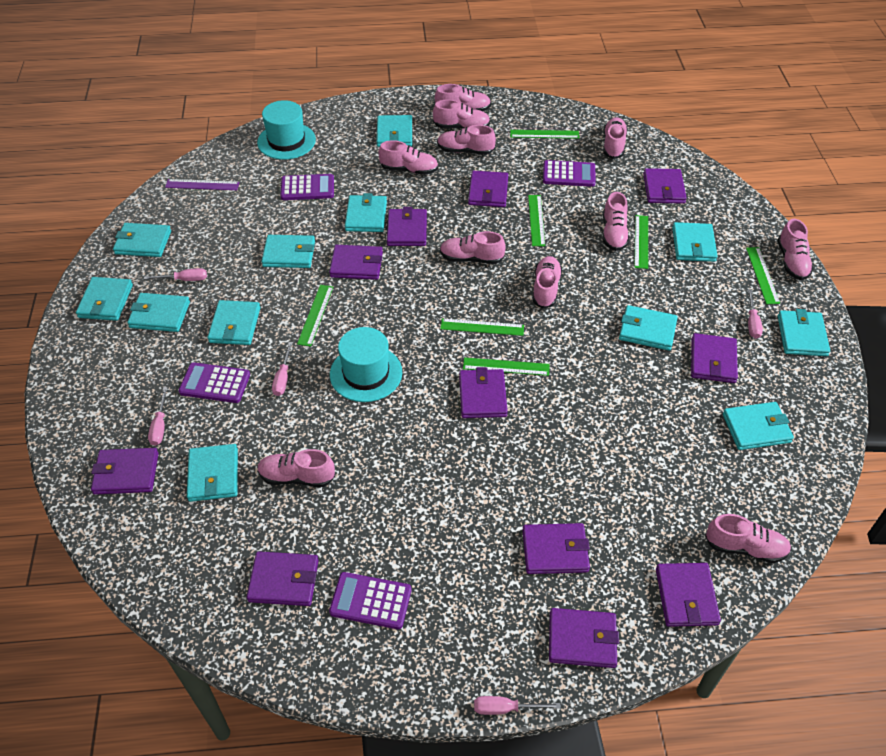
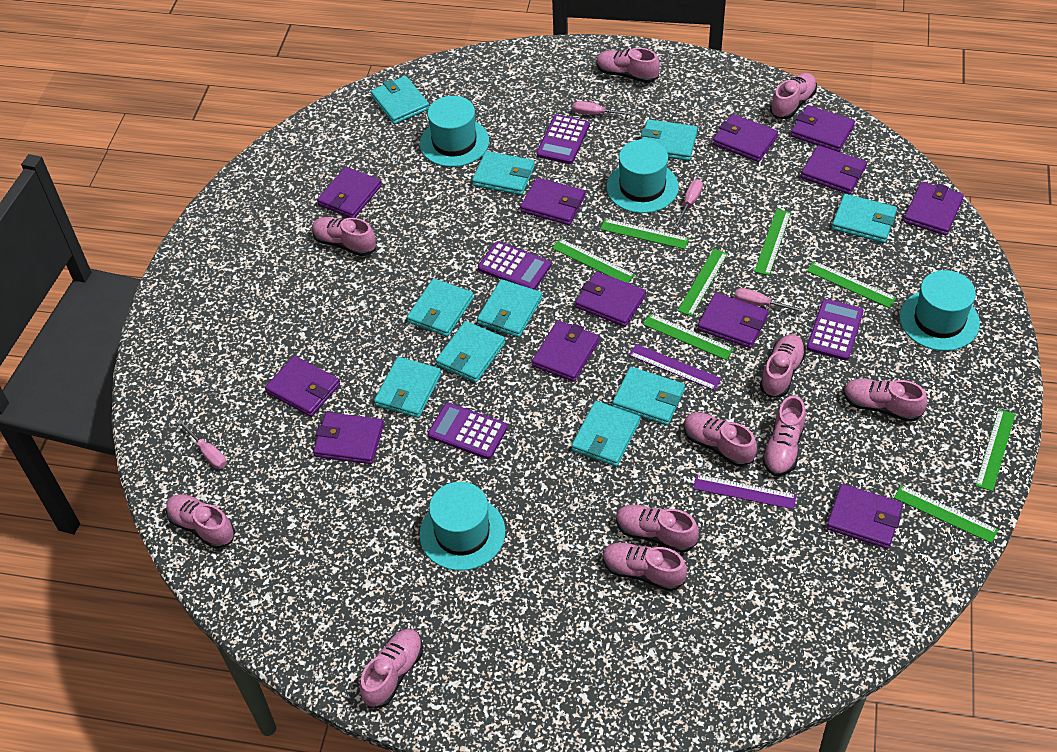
green ruler: [297,285,333,347] [440,318,524,336] [463,357,550,376] [510,130,579,139] [528,195,545,246] [634,215,648,269] [746,247,780,304] = 7 -> [552,239,635,283] [600,219,689,249] [643,314,733,360] [678,249,728,316] [754,209,791,276] [807,261,897,308] [894,485,998,543] [975,409,1015,491] = 8
pink screwdriver: [144,268,207,281] [148,387,168,446] [272,342,293,396] [474,696,561,715] [748,289,763,339] = 5 -> [177,420,227,469] [573,101,636,116] [674,179,703,228] [734,288,806,313] = 4
purple ruler: [165,179,239,190] = 1 -> [629,344,722,391] [693,474,796,509] = 2
purple wallet: [91,448,159,495] [247,551,319,606] [329,245,383,280] [387,207,427,246] [459,367,508,418] [468,171,508,207] [523,523,590,574] [549,608,619,668] [643,168,687,204] [656,563,721,627] [691,333,738,383] = 11 -> [265,356,340,417] [313,412,384,464] [317,167,382,218] [520,177,585,225] [532,321,599,382] [575,272,646,327] [698,293,768,348] [713,114,778,162] [791,105,855,152] [801,145,867,195] [826,484,903,549] [904,182,964,236] = 12
turquoise hat: [257,100,316,160] [330,327,402,402] = 2 -> [420,96,489,167] [420,482,505,571] [606,139,679,213] [900,270,980,351] = 4
turquoise wallet: [76,277,133,321] [113,223,171,257] [127,293,190,332] [187,444,238,502] [208,300,260,345] [261,235,315,268] [345,193,387,232] [376,115,412,147] [619,305,678,351] [672,222,718,262] [723,402,794,450] [778,309,830,356] = 12 -> [371,76,429,124] [374,357,441,418] [407,278,474,337] [436,321,505,382] [472,151,535,195] [477,279,542,337] [571,401,640,466] [612,367,685,425] [641,119,698,161] [832,194,897,243] = 10

